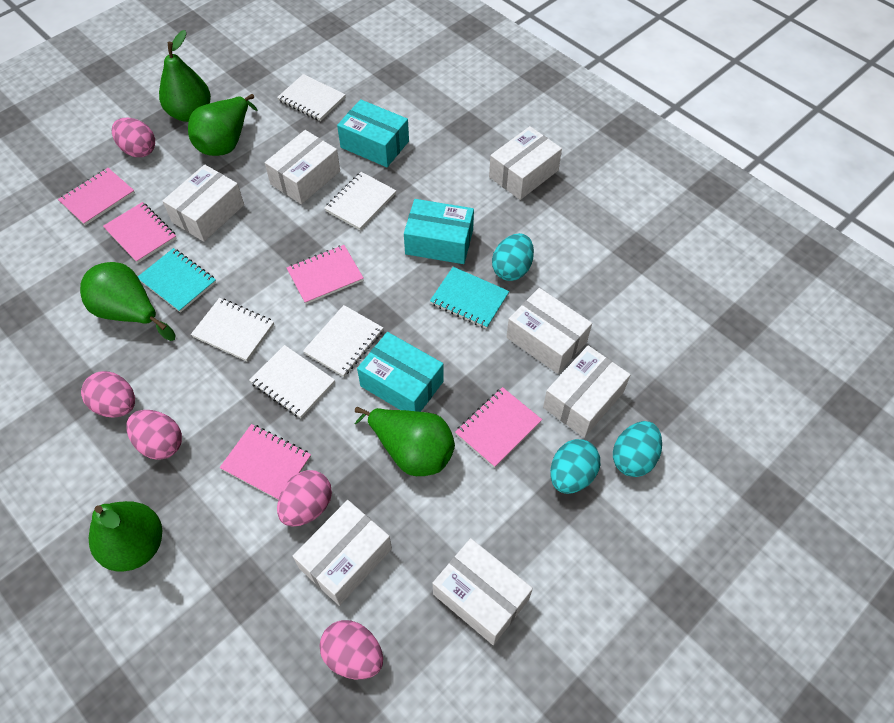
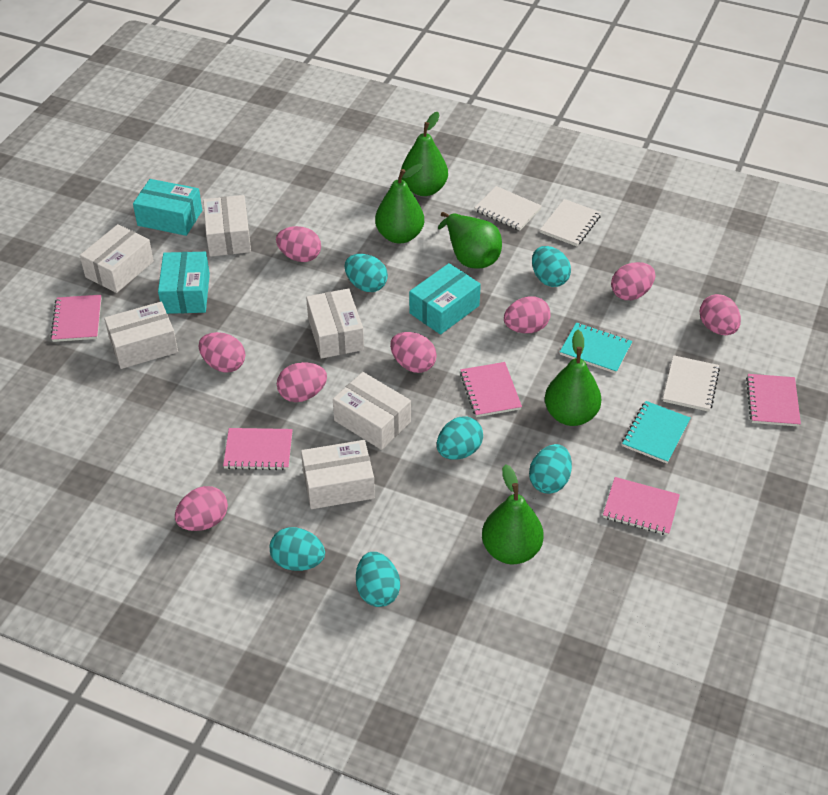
pink egg: [81,371,135,417] [112,118,155,157] [126,410,182,460] [277,470,332,527] [319,620,383,679] = 5 -> [175,486,228,531] [199,332,245,373] [276,226,321,262] [277,362,327,402] [390,332,437,373] [504,296,550,333] [611,262,655,300] [700,294,741,335] = 8
turquoise egg: [492,233,534,281] [550,439,600,494] [613,421,662,477] = 3 -> [270,527,325,571] [344,254,388,292] [356,552,400,607] [437,417,483,460] [529,444,572,494] [532,246,571,287] = 6
white box: [163,164,244,242] [265,130,340,204] [293,500,392,606] [433,538,533,645] [489,126,562,200] [506,288,592,374] [543,345,631,438] = 7 -> [80,224,154,293] [104,302,178,369] [203,195,251,257] [301,440,375,509] [306,288,364,359] [333,372,411,450] = 6
white notebook: [191,298,274,361] [249,345,335,418] [277,74,346,121] [303,305,383,377] [324,172,396,230] = 5 -> [474,186,542,230] [540,199,601,246] [663,355,720,412] = 3

